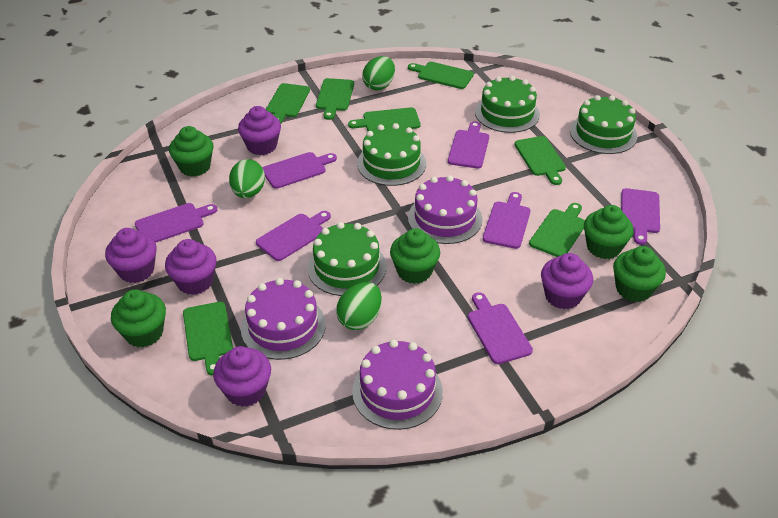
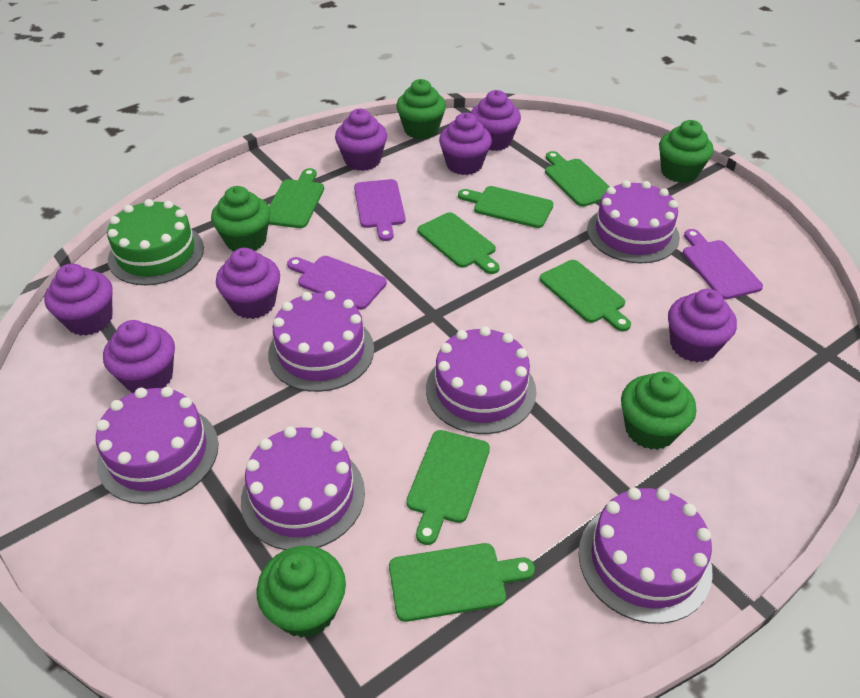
green cake: [307,222,386,296] [357,123,426,186] [475,76,540,133] [570,95,637,154] = 4 -> [107,199,204,285] = 1
green egg: [229,159,265,198] [336,282,382,330] [362,56,395,91] = 3 -> none = 0
purple cake: [241,278,326,360] [352,339,443,430] [408,175,482,244] = 3 -> [96,387,219,504] [241,426,365,550] [268,291,374,392] [426,326,536,434] [579,487,712,624] [587,180,680,263] = 6
purple cupcake: [105,228,157,283] [165,239,217,295] [213,346,271,407] [238,106,281,155] [541,253,593,309] = 5 -> [44,263,113,336] [103,320,175,393] [216,248,280,319] [335,109,387,171] [439,113,492,175] [471,90,521,151] [668,289,737,362] = 7
purple cutting board: [135,203,217,243] [256,211,331,261] [263,152,337,189] [448,121,489,168] [468,292,533,364] [483,192,531,249] [621,188,660,245] = 7 -> [287,256,387,310] [354,179,406,241] [683,229,763,300] = 3

